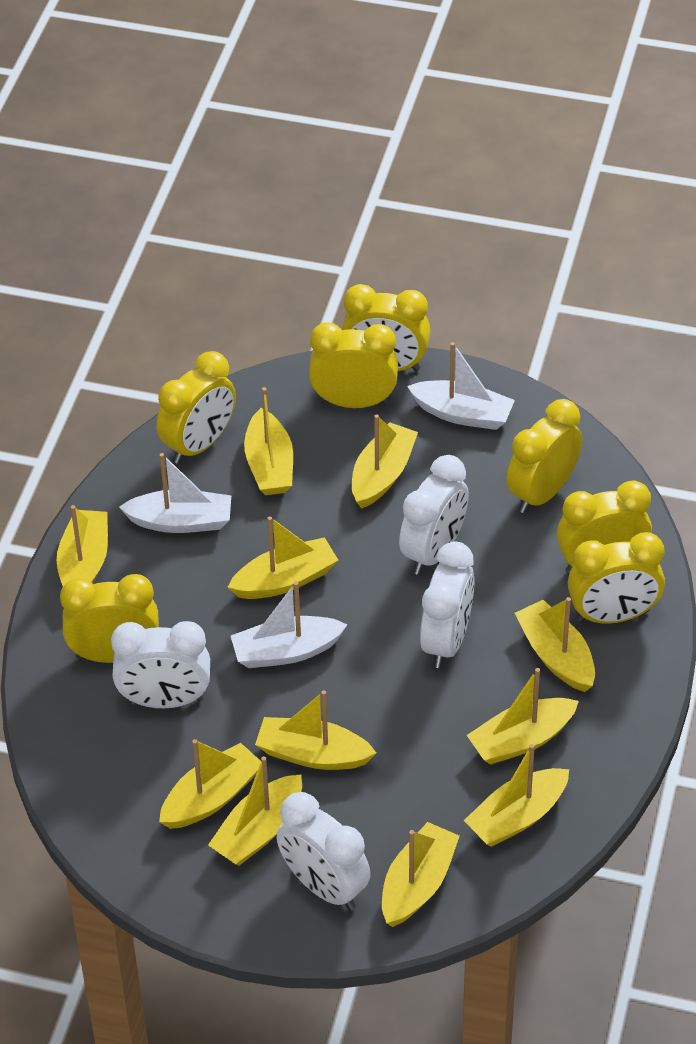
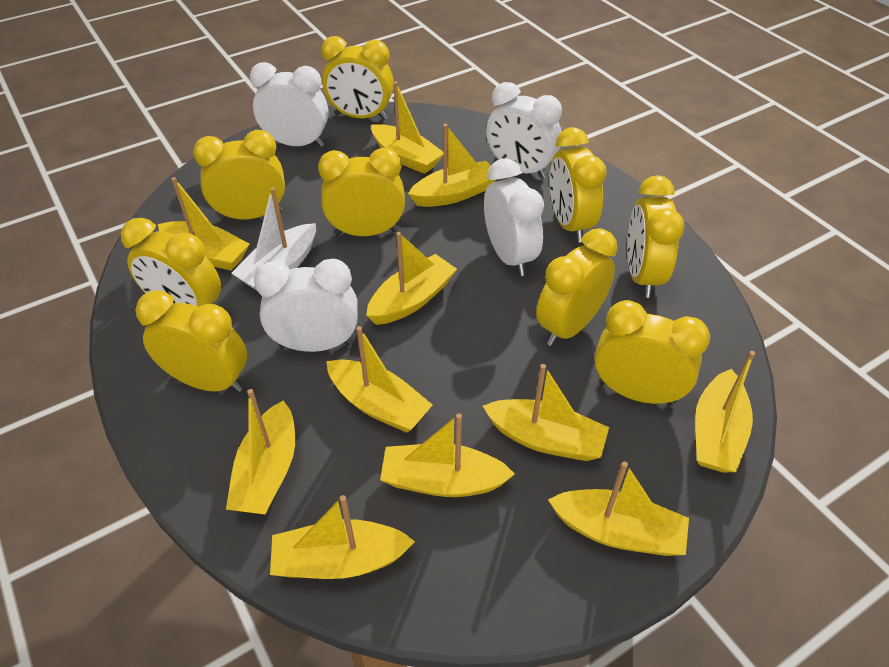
white boat: [119,453,231,533] [231,581,348,668] [407,342,515,430] = 3 -> [231,187,316,290] = 1
yellow clock: [60,574,159,663] [157,351,236,464] [309,322,398,408] [342,284,430,371] [506,399,582,514] [557,480,652,573] [568,532,665,624] = 7 -> [120,218,221,307] [135,290,247,392] [193,130,285,221] [318,148,405,236] [321,36,394,120] [536,228,618,346] [549,127,606,242] [594,300,710,405] [627,175,685,298] = 9

